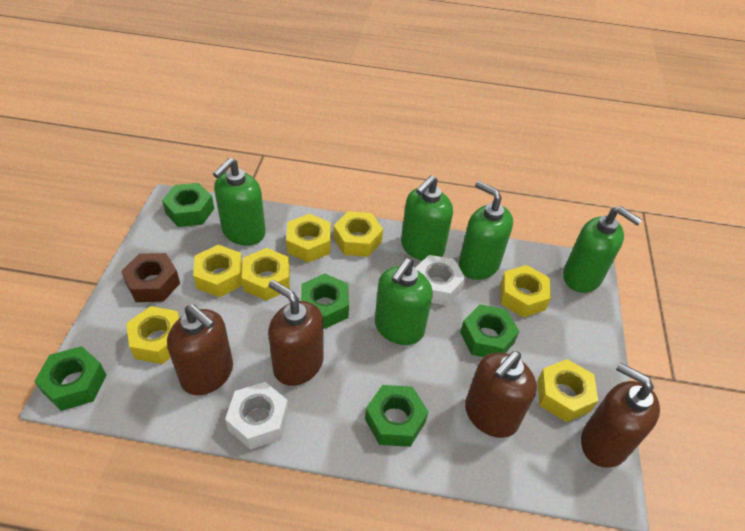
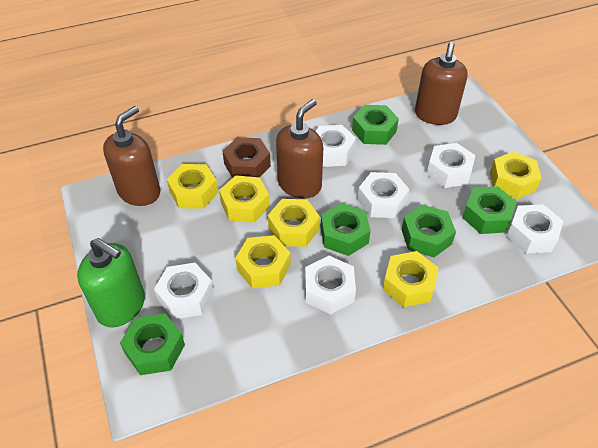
brown soap dispenser: [167,304,233,395] [268,280,324,386] [465,351,537,438] [581,363,660,468] = 4 -> [103,106,160,206] [276,99,323,199] [415,42,468,125] = 3
green soap dispenser: [213,158,266,246] [375,258,433,345] [401,175,453,261] [459,181,513,280] [563,206,642,293] = 5 -> [77,238,145,328] = 1
white nut: [225,382,289,449] [415,255,465,306] = 2 -> [154,263,214,320] [305,256,356,314] [315,125,356,167] [358,172,409,218] [426,143,475,188] [507,204,563,254] = 6
yellow nut: [126,306,179,364] [193,245,243,298] [242,248,290,301] [286,214,331,263] [334,211,383,257] [500,265,551,318] [537,359,598,422] = 7 -> [167,164,218,209] [219,175,270,223] [235,235,291,288] [268,199,320,247] [383,251,438,307] [490,151,542,199] = 6

